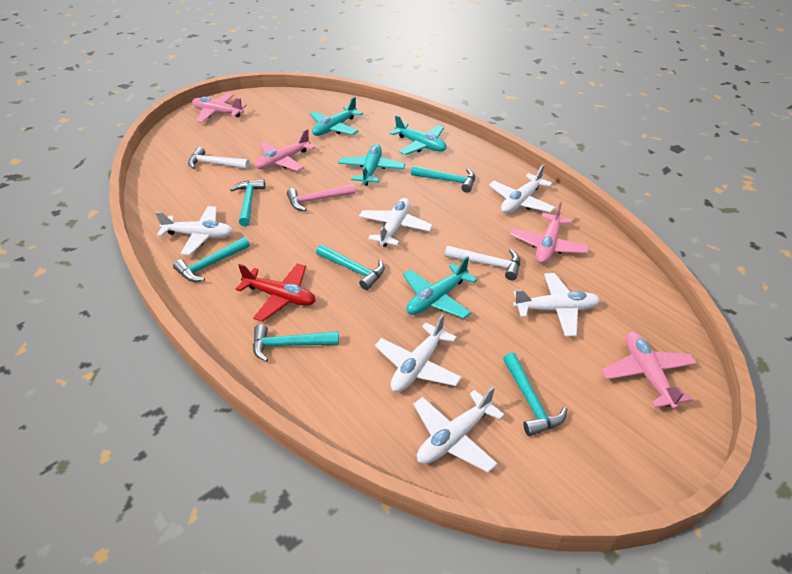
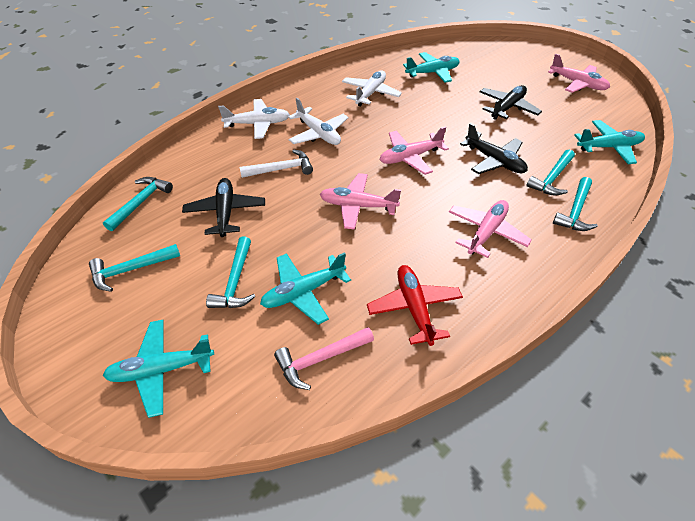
black plane: none = 0 -> [182,178,265,237] [460,123,528,174] [480,85,542,120] = 3
turquoise hammer: [173,237,250,282] [230,179,265,226] [253,324,339,362] [316,244,385,290] [411,166,475,193] [503,353,568,436] = 6 -> [89,244,180,292] [103,177,173,231] [206,236,256,308] [526,149,575,196] [553,177,598,231] = 5
white hammer: [188,147,250,169] [445,246,520,280] = 2 -> [240,149,313,178] = 1
white plane: [155,206,233,255] [359,198,433,247] [375,314,462,392] [413,386,504,472] [489,164,556,213] [513,273,600,337] = 6 -> [218,99,290,139] [288,98,349,145] [342,70,402,107] = 3

